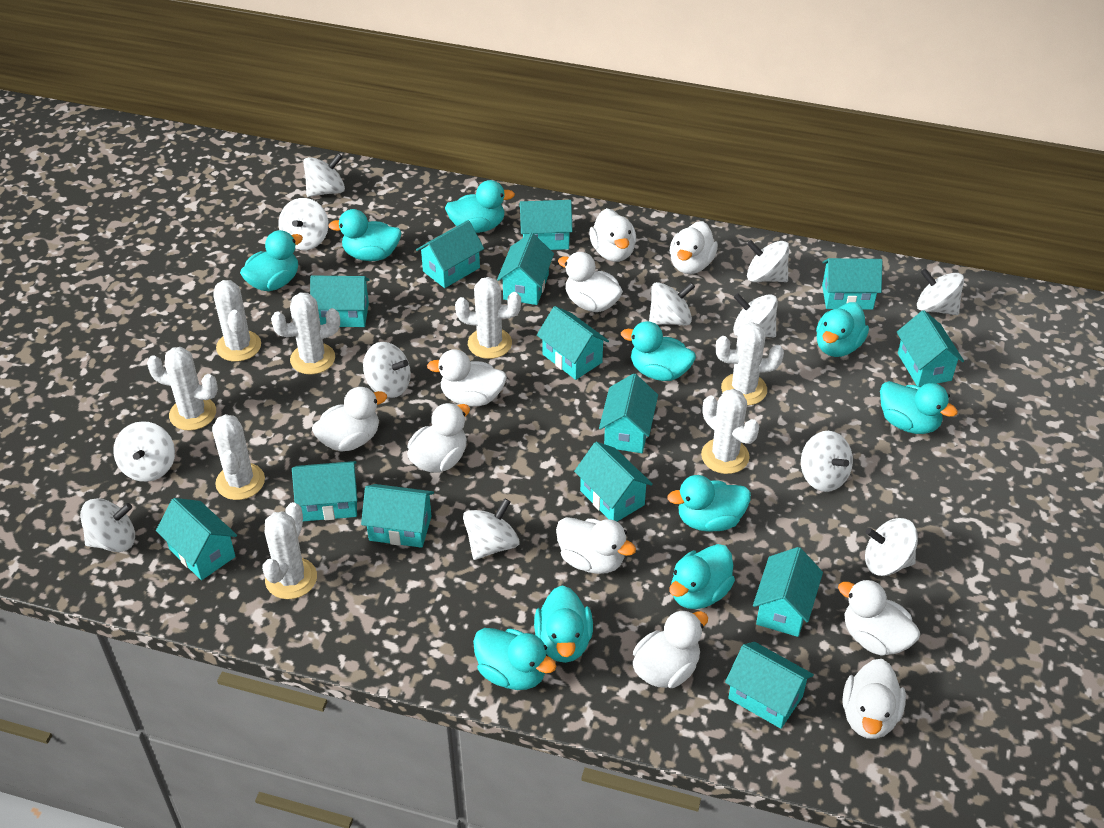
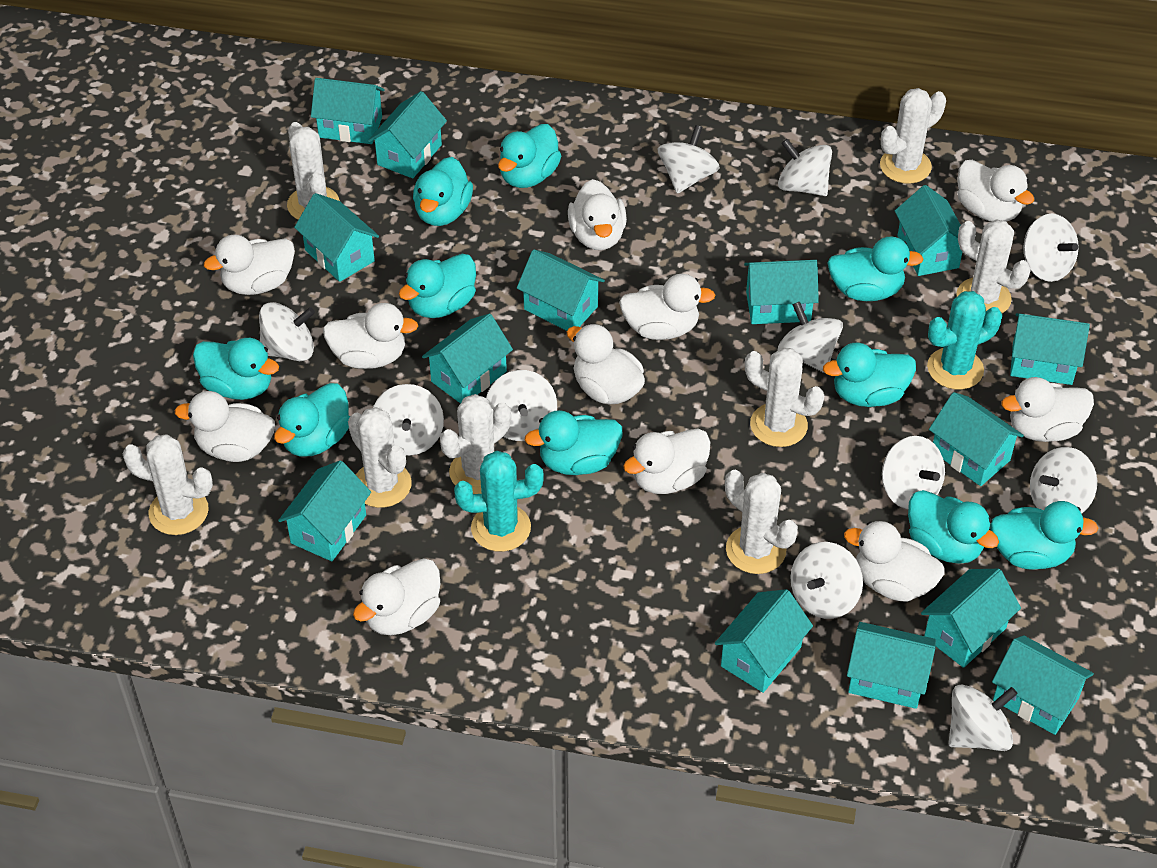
turquoise cactus: none = 0 -> [454,451,544,552] [927,291,1002,390] = 2
white duck: [312,387,387,452] [407,403,470,473] [427,349,507,406] [556,517,636,574] [558,252,623,312] [589,208,636,262] [633,610,708,688] [670,221,718,274] [838,579,920,656] [842,659,906,739] = 10 -> [174,391,275,462] [204,235,295,295] [323,303,418,369] [353,558,440,635] [567,324,645,405] [568,179,627,250] [619,274,716,340] [623,429,710,494] [844,521,945,602] [957,160,1034,222] [1001,377,1094,442] = 11
white spinning top: [80,498,135,552] [113,421,175,482] [279,198,329,250] [303,153,345,197] [363,342,411,398] [463,498,519,560] [649,282,695,325] [733,293,778,337] [747,240,789,282] [801,431,853,492] [865,518,918,576] [917,269,964,315] = 12 -> [259,302,315,361] [373,384,444,456] [486,370,557,441] [658,125,720,194] [778,139,832,196] [778,302,843,373] [790,542,863,619] [882,436,945,509] [948,684,1018,751] [1023,214,1079,282] [1030,447,1097,514] = 11

